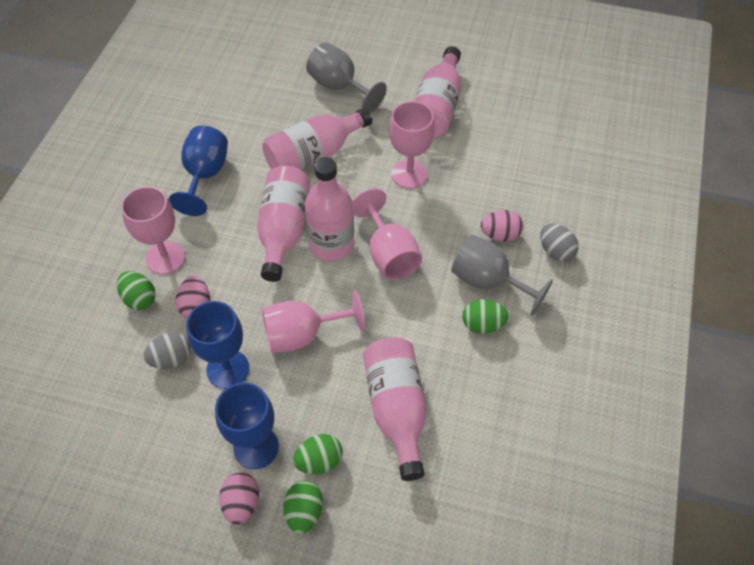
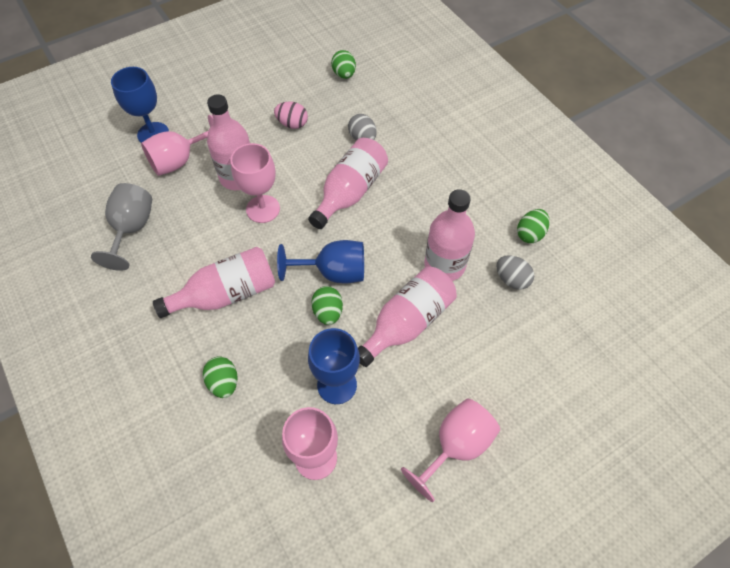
grey goblet: [306,42,387,113] [451,235,553,316] = 2 -> [91,183,152,271] = 1
pink egg: [176,276,210,318] [219,472,259,525] [481,210,523,242] = 3 -> [274,101,308,129] = 1

